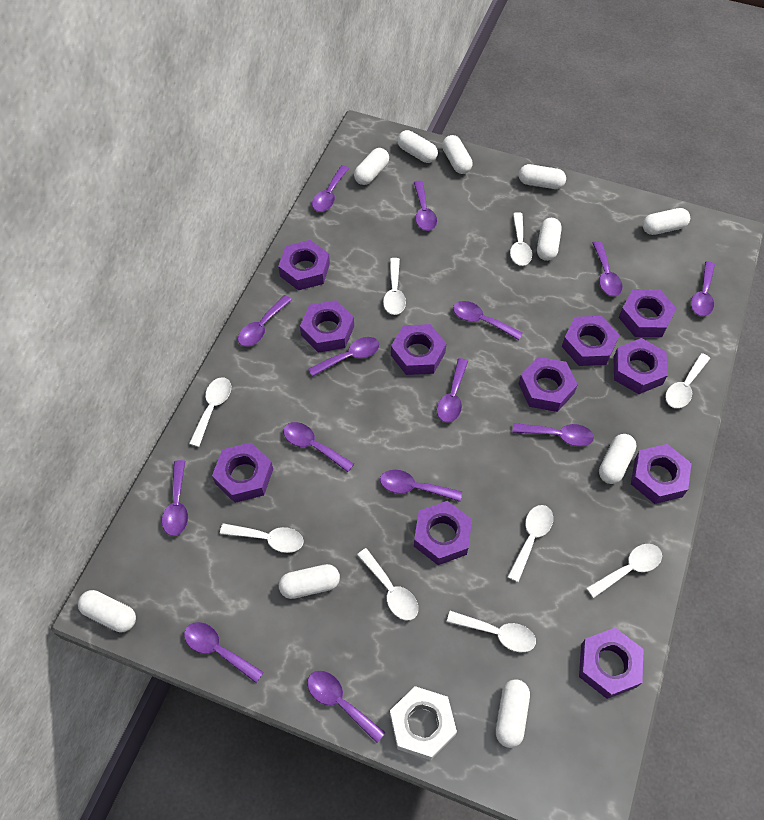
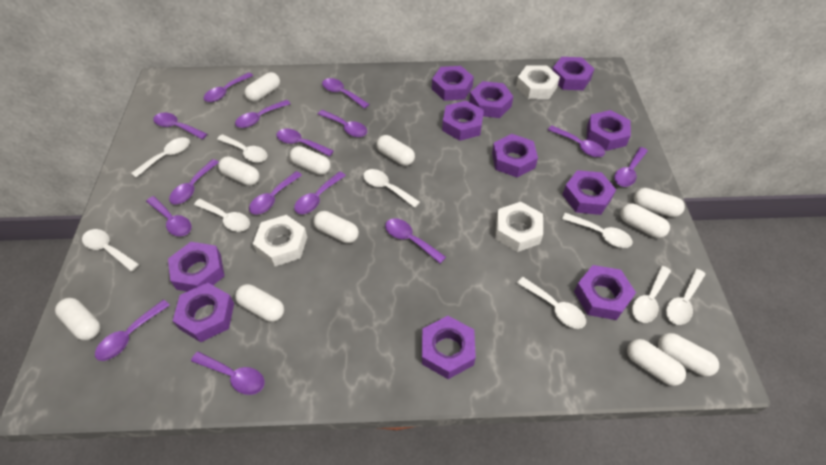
purple spoon: [162,460,188,536] [184,622,264,683] [238,295,292,347] [283,422,354,472] [307,671,386,743] [308,337,380,377] [312,165,349,212] [380,470,462,502] [414,181,437,231] [437,358,468,423] [453,301,523,340] [513,423,594,447] [593,241,623,297] [691,261,715,316] = 14 -> [95,299,170,361] [146,196,191,236] [153,113,207,139] [169,159,219,204] [191,352,265,395] [204,72,253,102] [235,100,290,128] [249,171,302,214] [276,129,334,156] [294,171,346,214] [318,110,367,137] [322,78,370,109] [385,218,446,264] [548,126,605,157] [614,147,648,187] = 15
white capsule: [78,590,136,632] [279,564,340,599] [354,148,389,185] [397,130,438,163] [442,135,473,174] [496,679,530,748] [519,164,566,189] [537,218,562,261] [599,434,636,484] [643,208,690,235] = 10 -> [55,298,100,341] [218,156,260,186] [235,284,284,322] [244,72,280,102] [289,146,331,175] [313,211,359,243] [376,135,415,166] [620,203,670,238] [627,339,686,386] [634,188,685,217] [658,333,719,376] = 11
white nut: [390,686,457,760] = 1 -> [253,215,307,266] [495,202,543,252] [516,65,560,99] = 3

